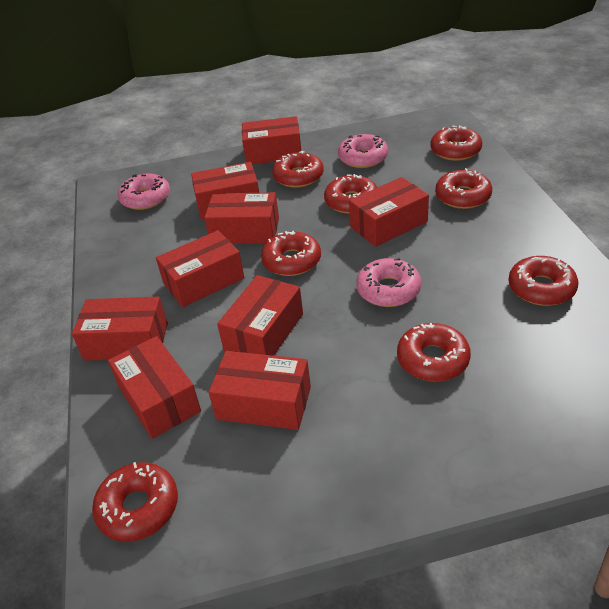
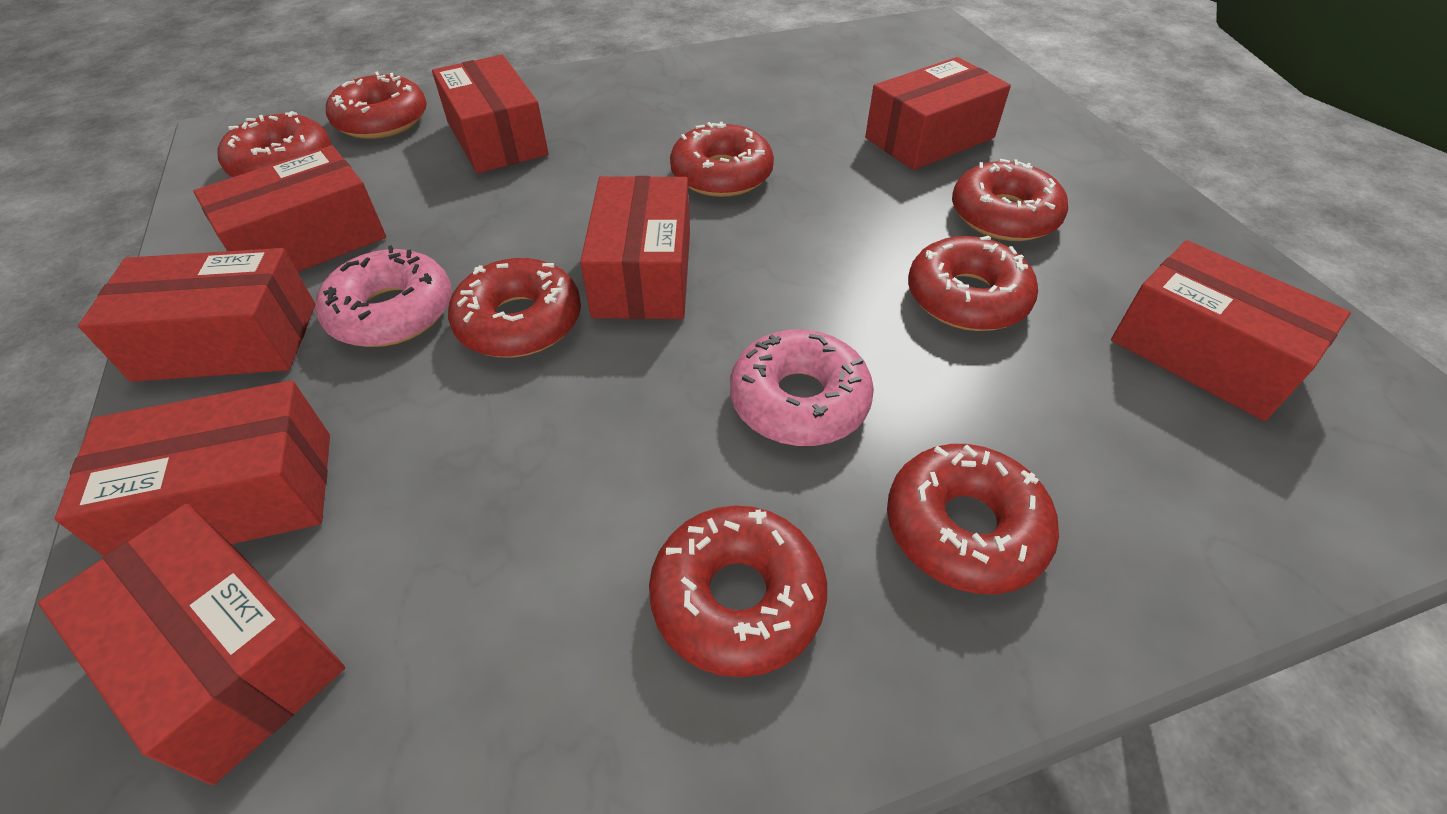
pink donut: [118,173,170,210] [338,134,388,168] [356,258,421,307] = 3 -> [316,245,452,347] [730,329,874,446] = 2
red box: [72,297,168,361] [108,336,201,439] [156,230,244,307] [191,162,259,219] [204,192,279,244] [208,351,311,430] [217,275,303,356] [242,116,301,164] [349,177,429,247] = 9 -> [38,504,345,785] [55,380,330,556] [78,248,315,382] [193,145,386,272] [432,55,548,173] [580,176,690,319] [865,57,1011,170] [1111,240,1351,421] = 8

